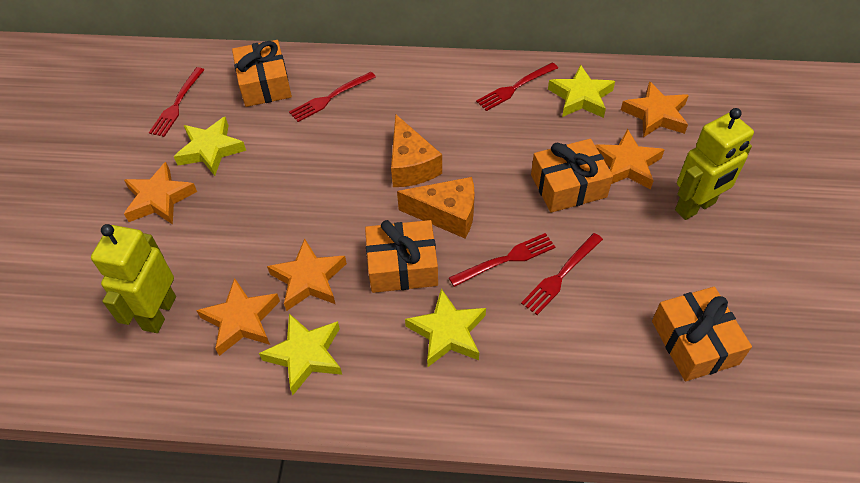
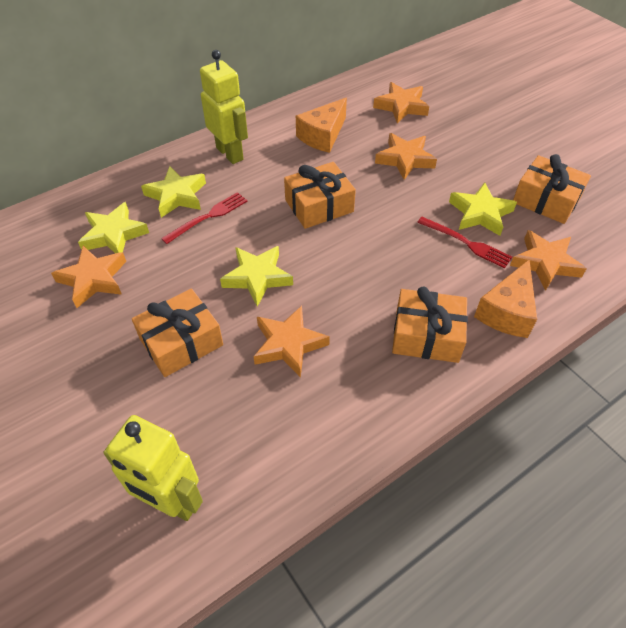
red fork: [149,67,204,137] [289,72,376,122] [449,233,555,287] [476,62,558,111] [521,233,603,315] = 5 -> [161,192,247,244] [417,217,512,268] = 2

